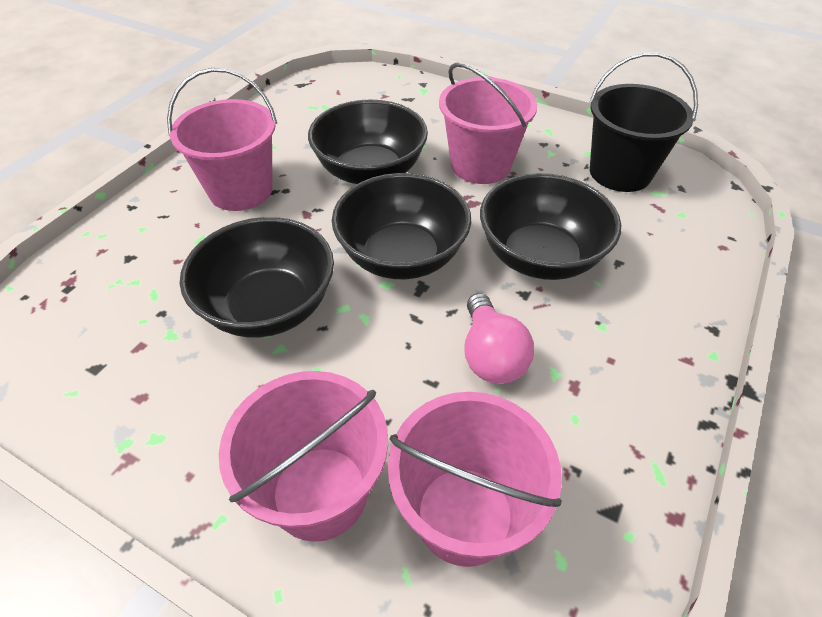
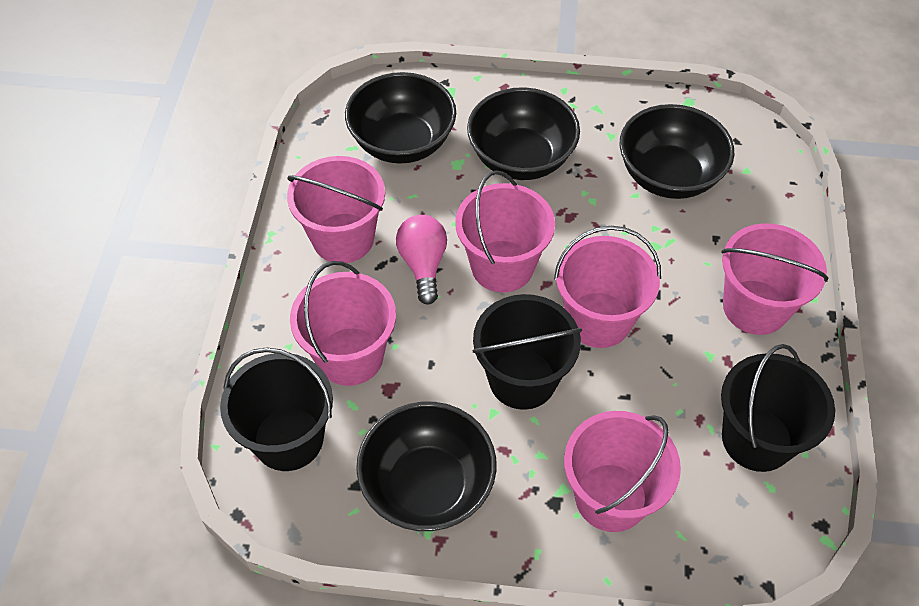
black bucket: [589,52,698,192] = 1 -> [220,347,333,471] [472,294,582,410] [721,344,835,472] = 3
pink bucket: [167,68,277,211] [219,371,388,542] [388,392,562,567] [439,63,537,184] = 4 -> [287,156,385,263] [290,261,396,386] [455,170,555,292] [554,226,661,348] [564,411,681,532] [721,223,829,335] = 6

